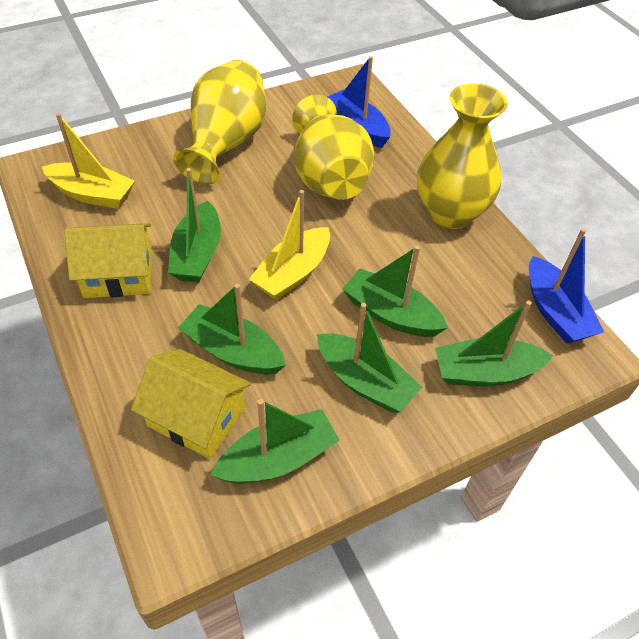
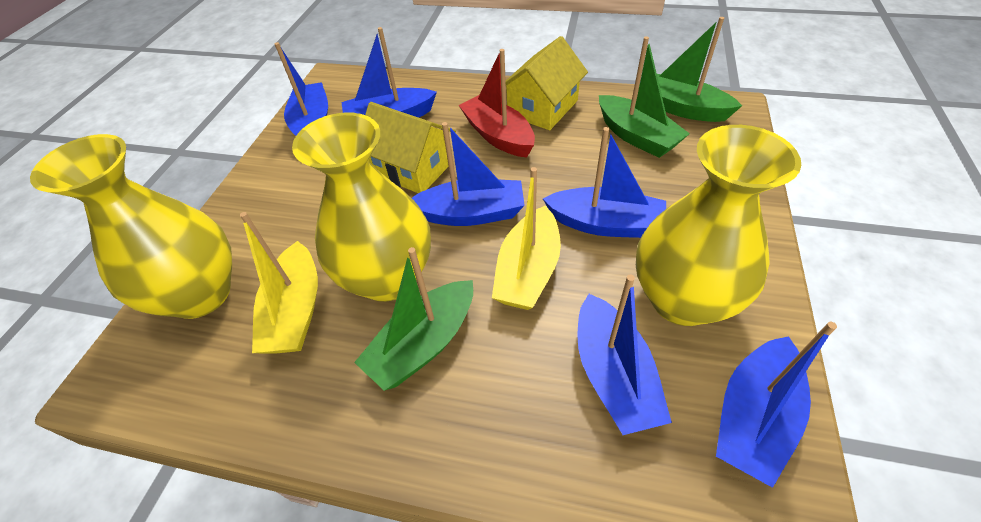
blue boat: [328,56,391,148] [529,228,604,344] = 2 -> [275,42,328,136] [342,27,437,118] [412,122,525,226] [543,127,666,238] [577,275,672,435] [716,322,837,488] = 6
green boat: [168,168,221,282] [178,284,286,374] [211,399,340,484] [317,303,422,413] [343,246,448,337] [435,300,553,386] = 6 -> [354,247,473,391] [599,36,690,158] [639,17,742,122] = 3
red boat: none = 0 -> [459,49,535,158] = 1

